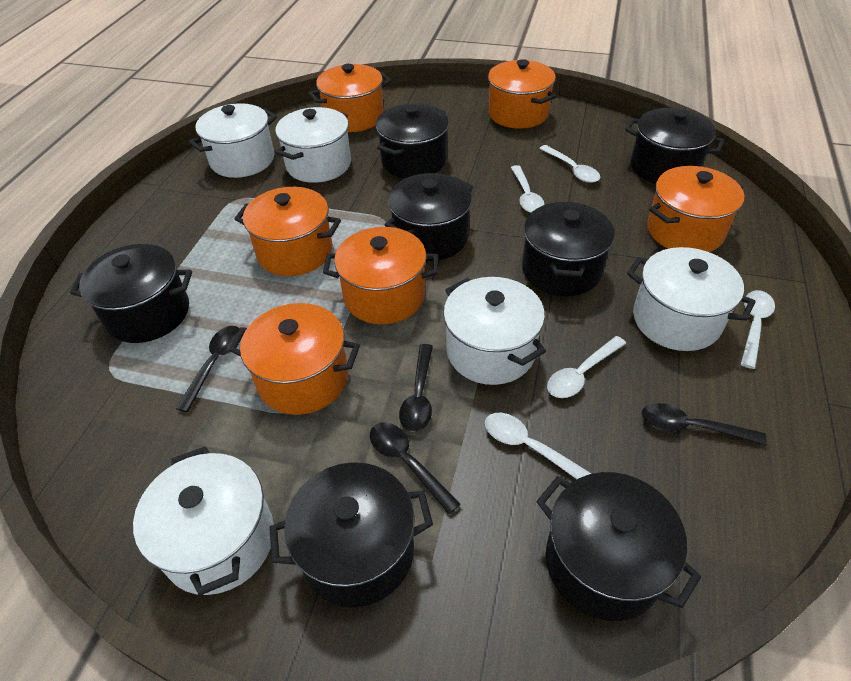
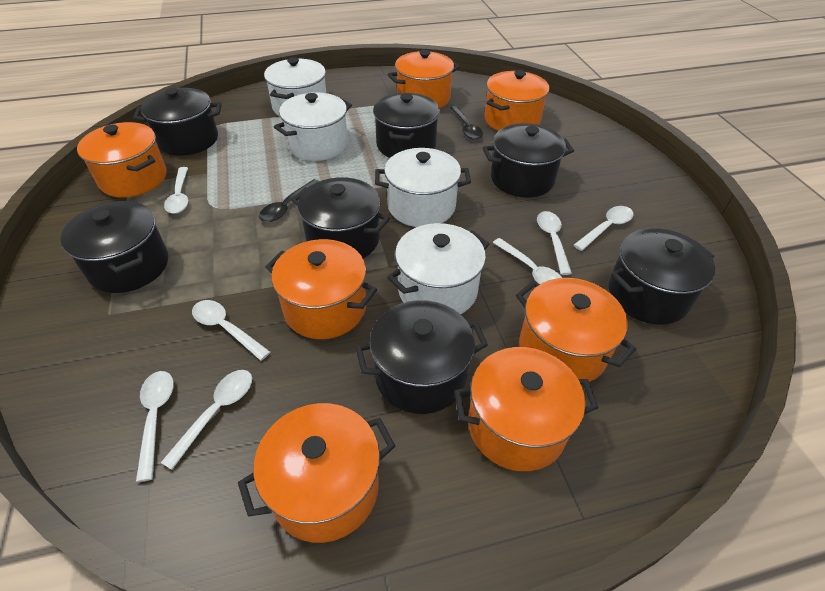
black spoon: [176,326,240,412] [370,422,461,514] [399,344,433,432] [642,403,766,446] = 4 -> [259,179,320,222] [450,106,483,140] = 2
orange pot: [229,303,360,415] [234,187,341,276] [308,64,392,132] [323,227,438,325] [488,59,556,129] [647,166,744,252] = 6 -> [77,122,167,197] [238,403,395,543] [265,239,377,339] [388,50,460,109] [454,347,599,471] [485,70,550,131] [516,278,636,382] = 7
white pot: [133,446,274,596] [189,103,277,178] [276,107,351,183] [443,277,546,385] [627,247,756,351] = 5 -> [264,57,326,116] [274,92,352,161] [375,148,471,227] [387,223,489,314] = 4
white spoon: [485,413,592,479] [511,165,545,213] [539,145,600,183] [547,336,626,398] [741,290,775,369] = 5 -> [136,371,174,482] [161,370,252,470] [164,167,188,214] [192,300,270,361] [493,238,562,284] [537,211,572,275] [574,206,633,251] = 7

